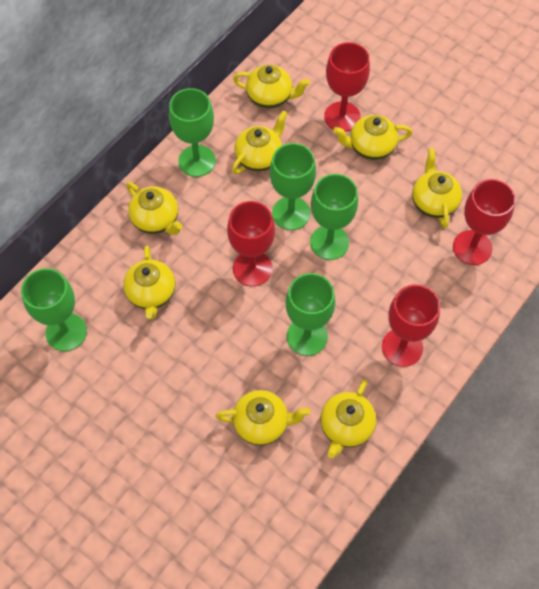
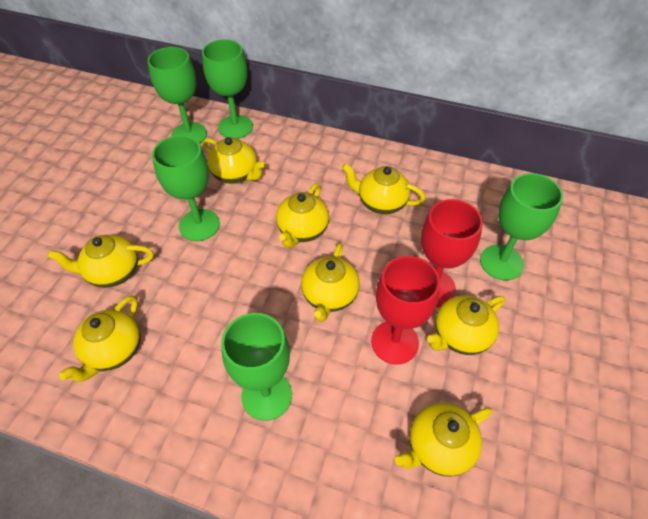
red goblet: [227,201,275,286] [324,42,370,132] [382,284,440,367] [453,179,516,265] = 4 -> [371,256,440,364] [421,199,483,307] = 2

